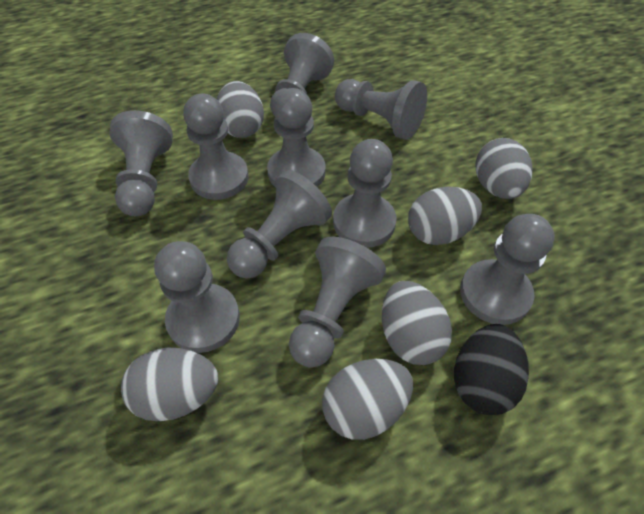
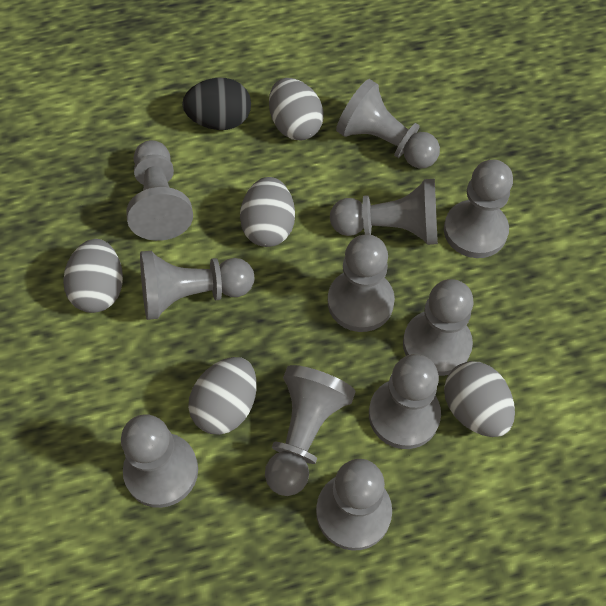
grey egg: [121,347,218,421] [217,81,264,138] [322,359,413,440] [382,281,452,365] [408,187,482,245] [475,138,533,199] = 6 -> [63,239,123,313] [188,357,257,435] [240,177,295,247] [269,78,324,141] [444,361,515,437] = 5
grey pawn: [109,110,173,216] [154,241,240,353] [183,94,249,200] [227,170,332,279] [267,88,325,188] [270,33,334,116] [289,237,386,367] [333,139,397,248] [335,79,427,140] [460,214,555,325] = 10 -> [121,414,198,508] [126,140,193,241] [140,251,254,320] [265,365,355,496] [316,459,392,551] [328,234,395,332] [330,179,438,245] [336,79,440,168] [369,354,441,449] [403,279,474,376] [444,160,513,258] = 11

